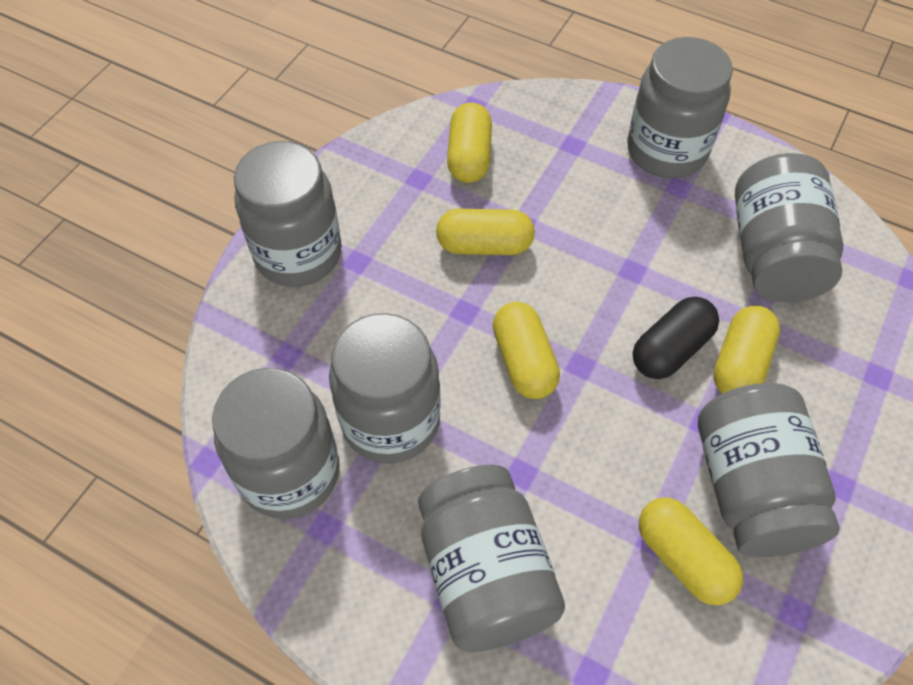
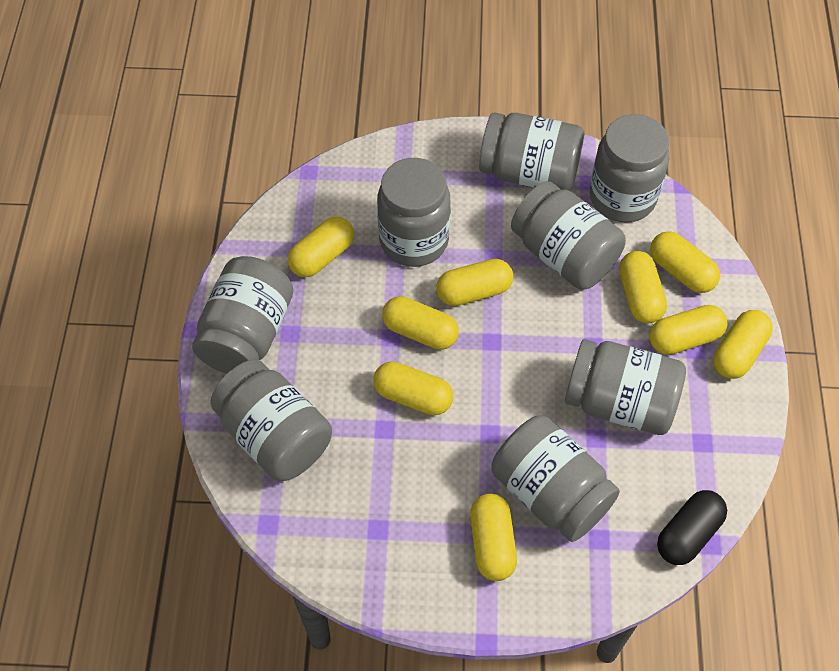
grey jar: [212,368,340,519] [234,141,342,287] [329,313,441,464] [418,465,565,652] [627,37,733,178] [698,383,840,557] [735,153,844,302] = 7 -> [192,256,293,374] [210,359,332,481] [377,158,451,267] [479,112,584,191] [492,415,620,542] [511,181,626,290] [565,339,686,435] [590,114,669,223] = 8
yellow capsule: [436,209,535,255] [447,103,492,183] [493,302,560,399] [639,497,743,605] [713,306,780,394] = 5 -> [288,216,354,277] [373,361,453,415] [382,296,459,350] [436,259,513,306] [470,493,517,581] [619,251,667,323] [650,231,720,293] [650,305,727,355] [713,310,773,379] = 9

